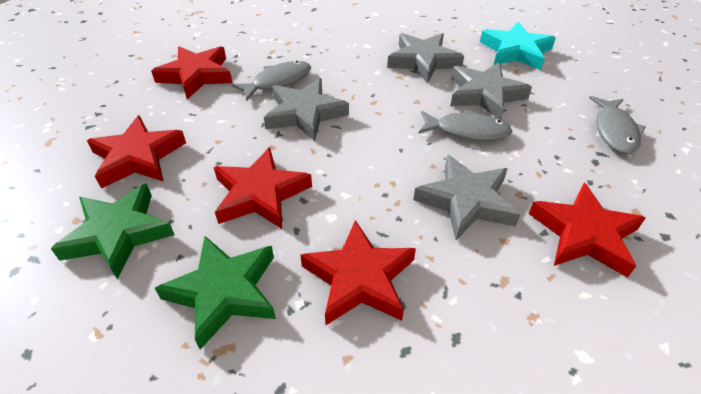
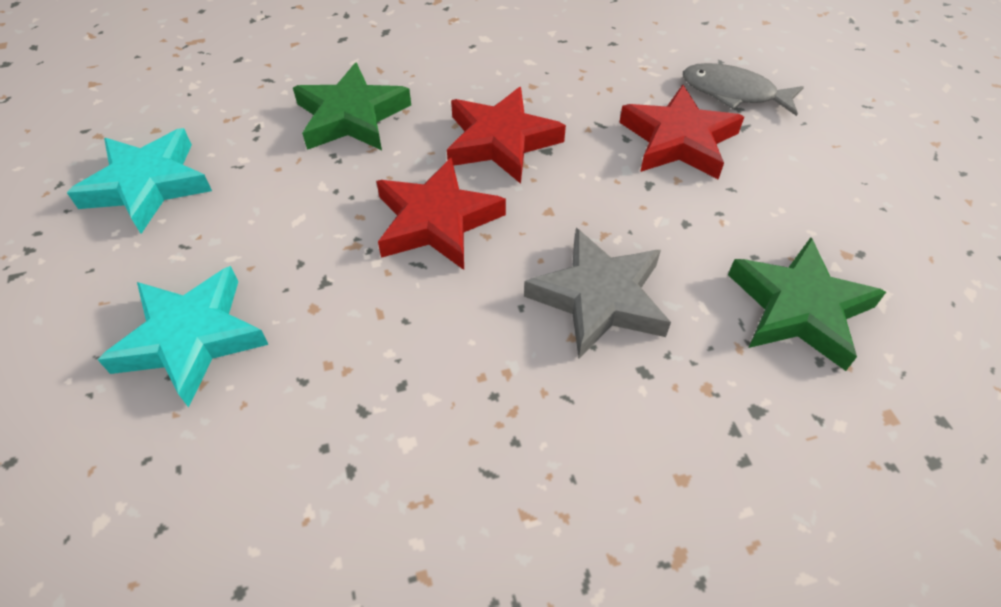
grey fish: [232,61,311,101] [418,109,512,141] [589,96,645,154] = 3 -> [683,63,804,116] = 1
grey star: [264,78,349,141] [387,33,464,83] [414,154,520,240] [450,62,532,120] = 4 -> [524,228,671,358] = 1
red star: [87,115,186,189] [151,46,232,99] [214,147,312,229] [300,220,416,325] [529,183,646,278] = 5 -> [376,157,506,270] [447,87,566,184] [619,84,744,179] = 3
turquoise star: [480,21,556,70] = 1 -> [67,128,212,234] [98,266,269,408] = 2

